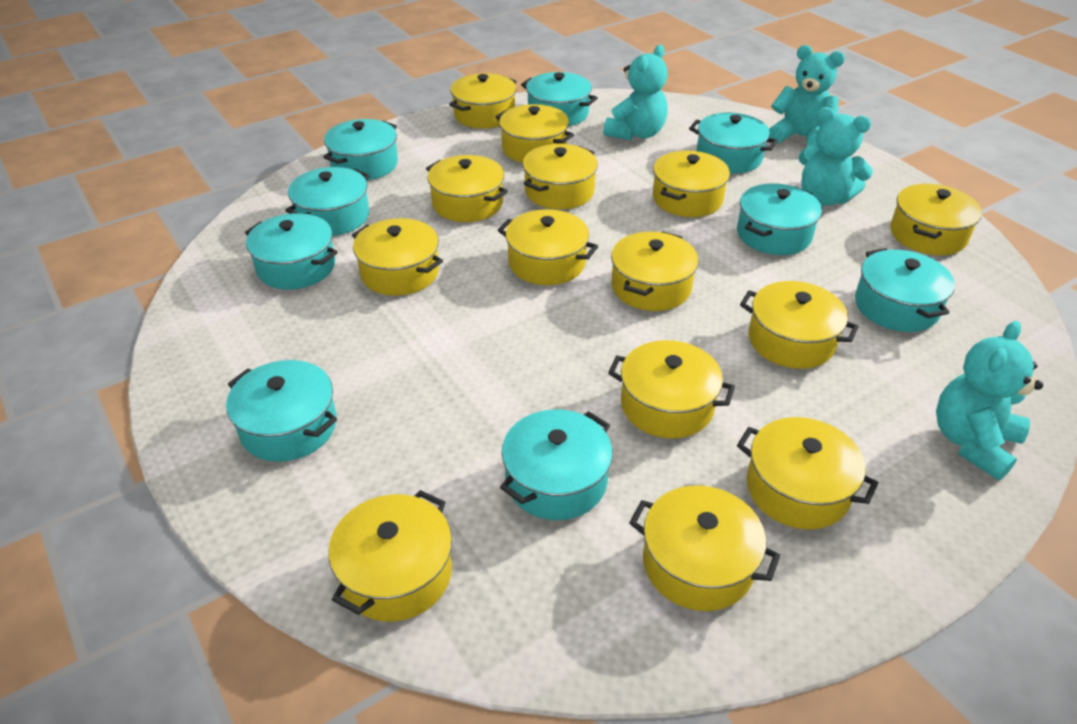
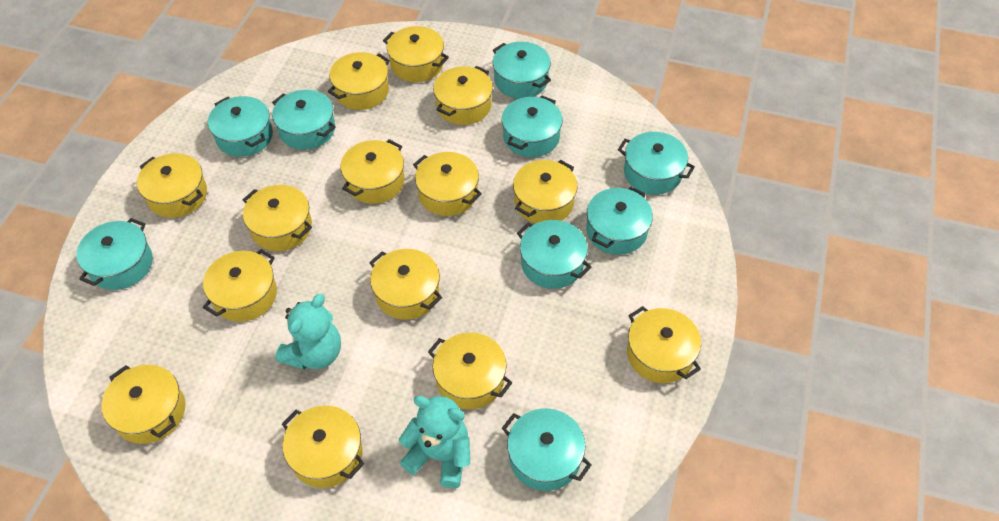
turquoise teddy bear: [603,45,668,140] [769,45,845,147] [798,107,873,206] [936,321,1043,480] = 4 -> [275,294,341,370] [399,396,470,488] = 2

